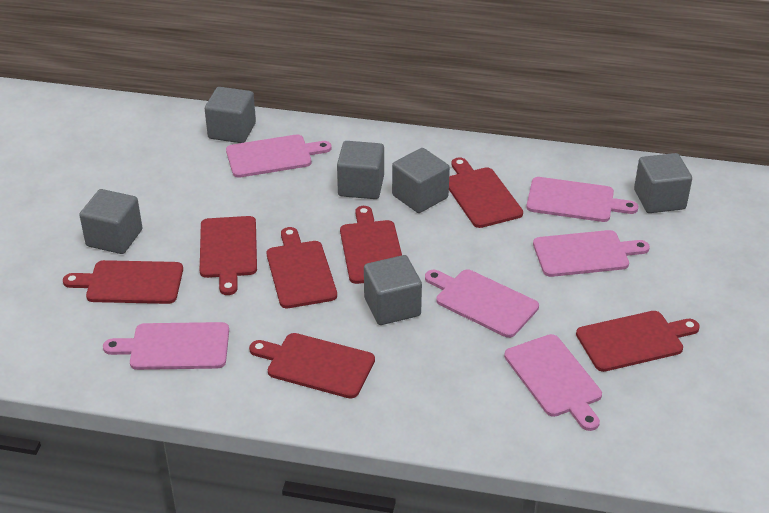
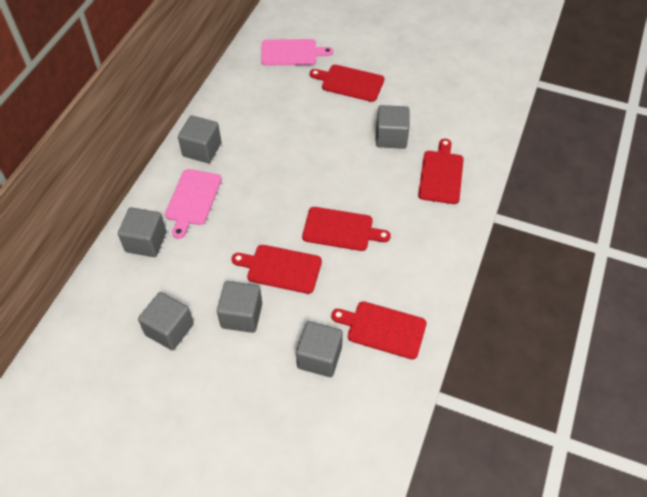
pink cutting board: [103,322,229,370] [226,134,332,178] [425,270,539,338] [504,334,602,431] [526,177,638,222] [533,230,650,277] = 6 -> [165,169,222,239] [261,39,333,66] = 2
red cutting board: [63,260,183,304] [200,216,257,295] [249,333,375,399] [267,227,337,308] [340,206,402,284] [449,157,523,228] [576,311,700,372] = 7 -> [232,245,322,294] [302,207,391,251] [310,65,384,102] [331,301,427,359] [418,139,464,204] = 5

